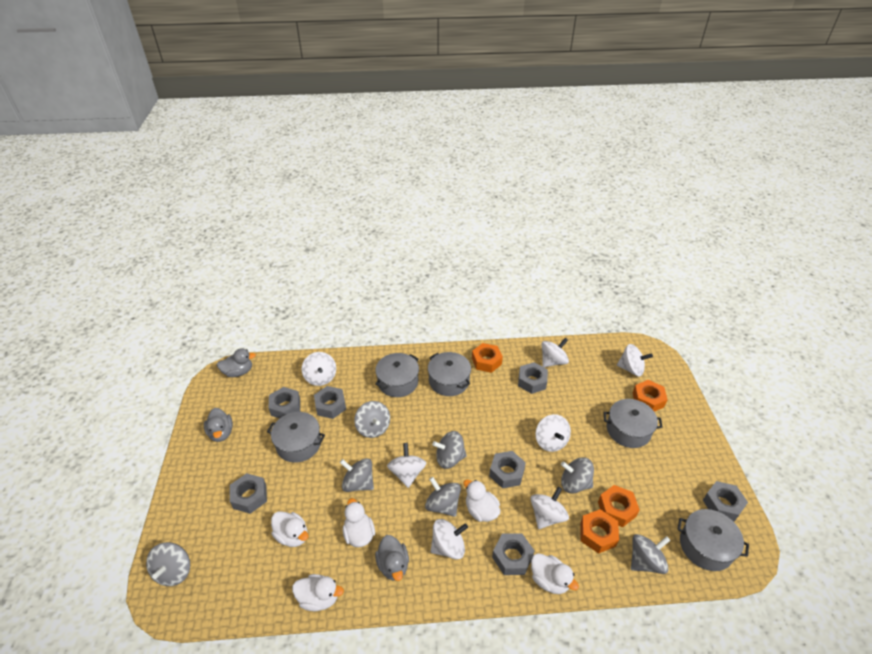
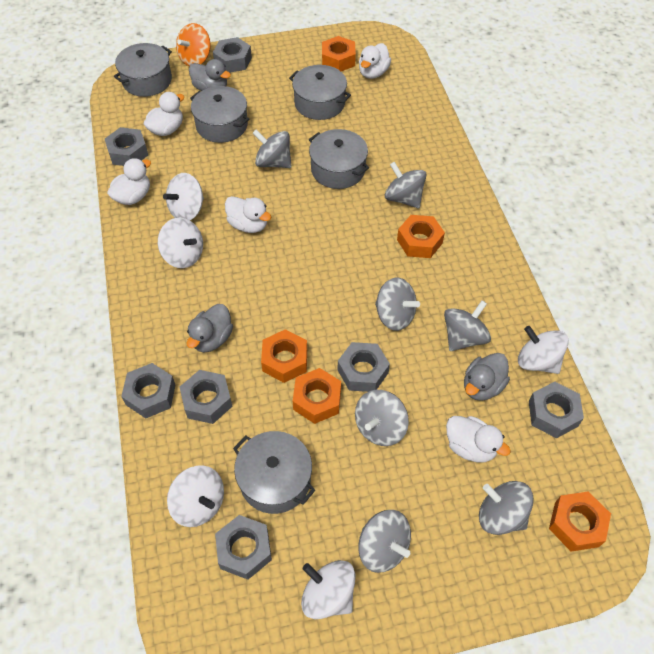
orange nut: [472,343,503,373] [580,509,619,554] [598,485,640,527] [633,380,668,412] = 4 -> [261,329,307,383] [293,368,341,424] [322,36,356,71] [397,215,445,258] [549,491,611,552] = 5
orange spinning top: none = 0 -> [176,23,211,66] = 1
white spinning top: [302,352,336,386] [387,443,426,488] [431,519,468,559] [531,486,569,529] [536,414,571,452] [542,338,569,367] [617,344,653,376] = 7 -> [158,218,203,268] [163,173,204,220] [167,465,224,527] [301,560,355,619] [518,326,569,374] = 5

